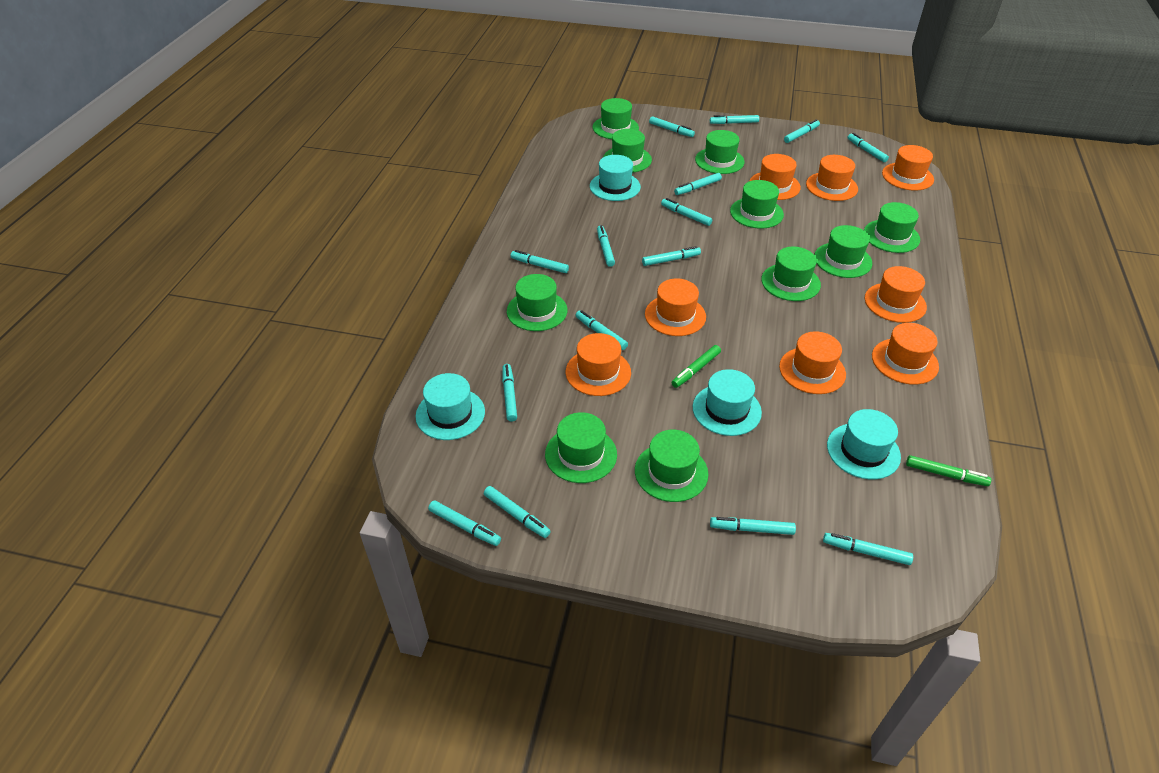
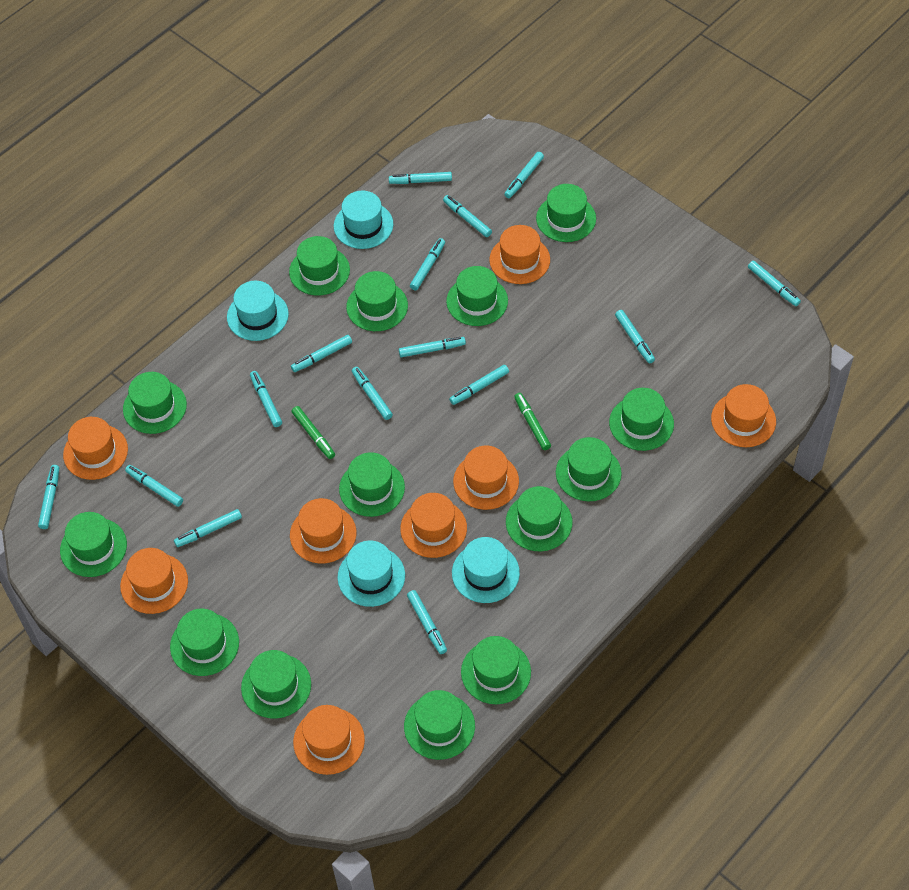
green hat: [507,274,568,331] [545,412,617,483] [593,98,639,139] [603,129,652,173] [635,430,709,502] [695,130,745,174] [730,180,784,228] [761,247,821,301] [814,225,872,278] [864,202,920,253] = 10 -> [60,512,127,577] [123,372,187,434] [170,609,239,676] [241,650,311,718] [289,236,350,295] [339,452,405,517] [346,271,408,331] [404,690,475,760] [446,266,508,326] [461,636,531,704] [506,486,572,551] [536,184,596,242] [556,437,622,501] [609,388,674,451] = 14

